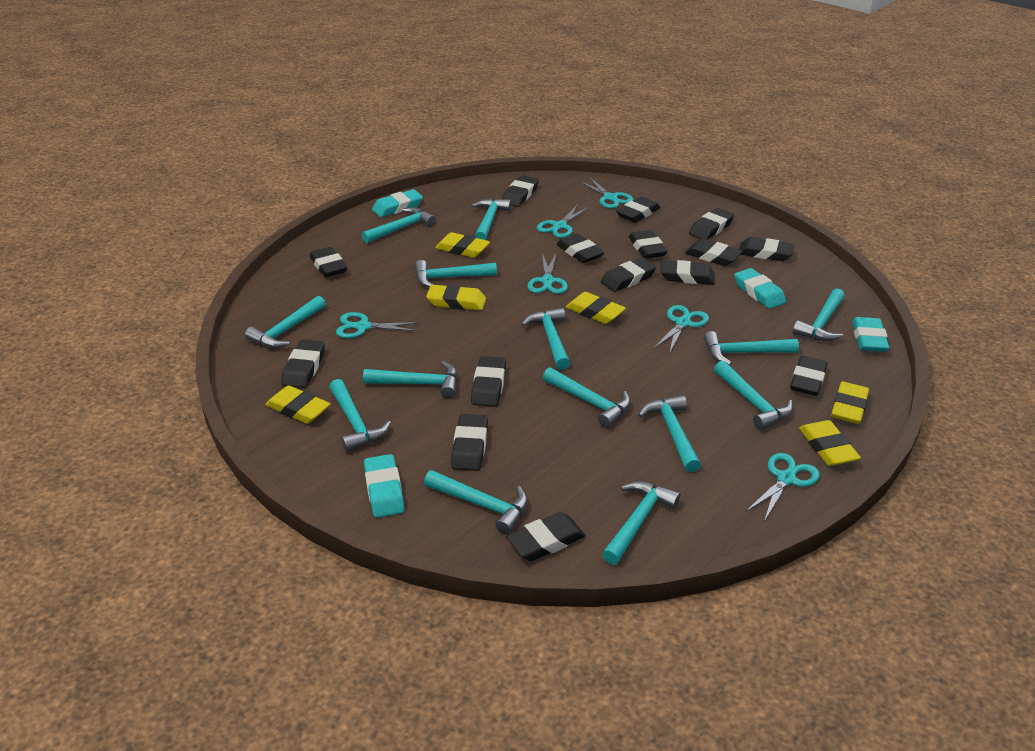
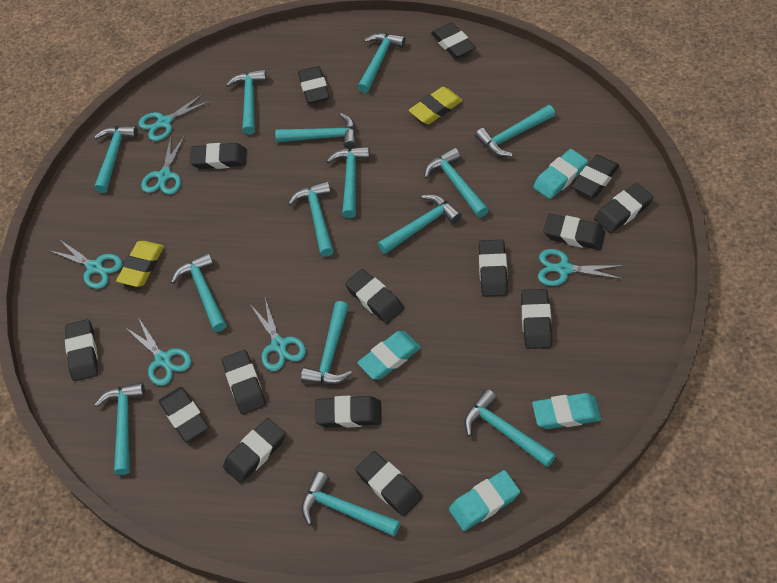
yellow eraser: [266,385,330,424] [426,285,486,310] [435,232,490,258] [566,292,626,324] [799,420,861,466] [831,382,869,424] = 6 -> [116,241,164,287] [409,87,463,124] = 2

